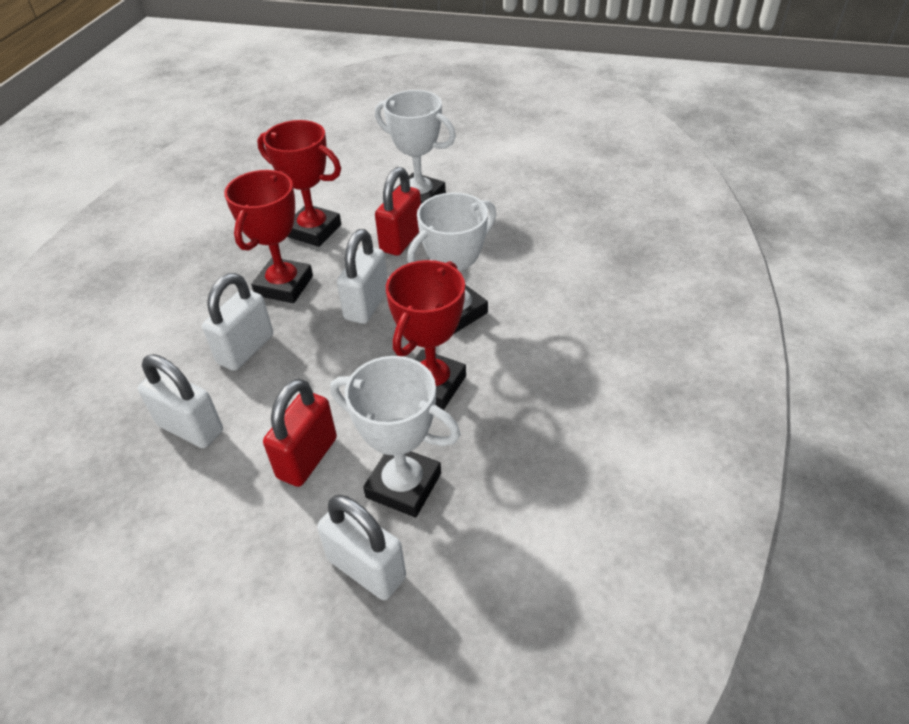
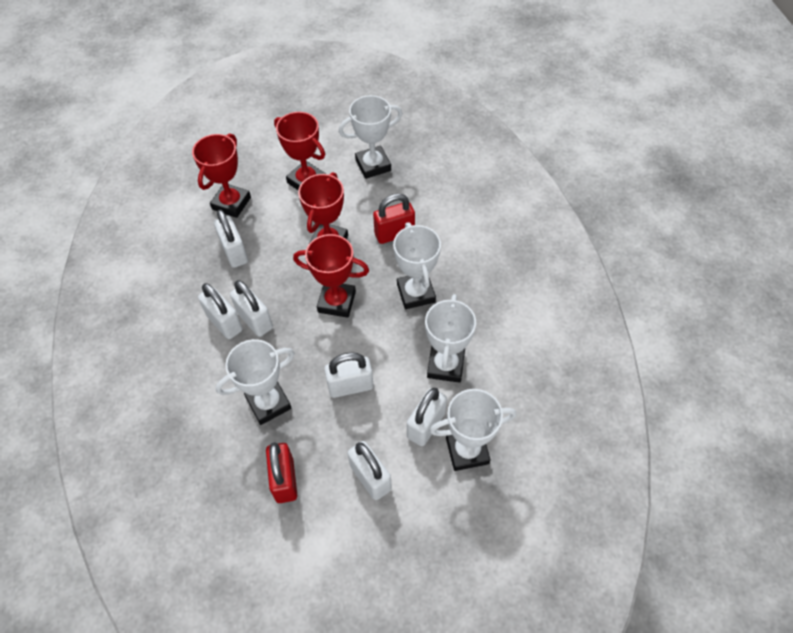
red trophy: [224,170,313,303] [257,120,341,247] [386,260,466,410] = 3 -> [192,133,251,218] [274,112,326,190] [293,234,369,318] [298,172,348,244] = 4
white padlock: [138,354,223,448] [202,273,273,371] [317,495,406,600] [337,229,388,324] = 4 -> [198,283,243,339] [214,210,248,268] [230,280,273,337] [324,352,373,398] [347,441,392,500] [407,388,447,446] = 6
white trophy: [330,356,460,517] [375,90,456,204] [407,193,496,334] = 3 -> [216,339,295,425] [339,95,402,179] [393,222,441,309] [425,294,476,383] [430,389,517,471] = 5

